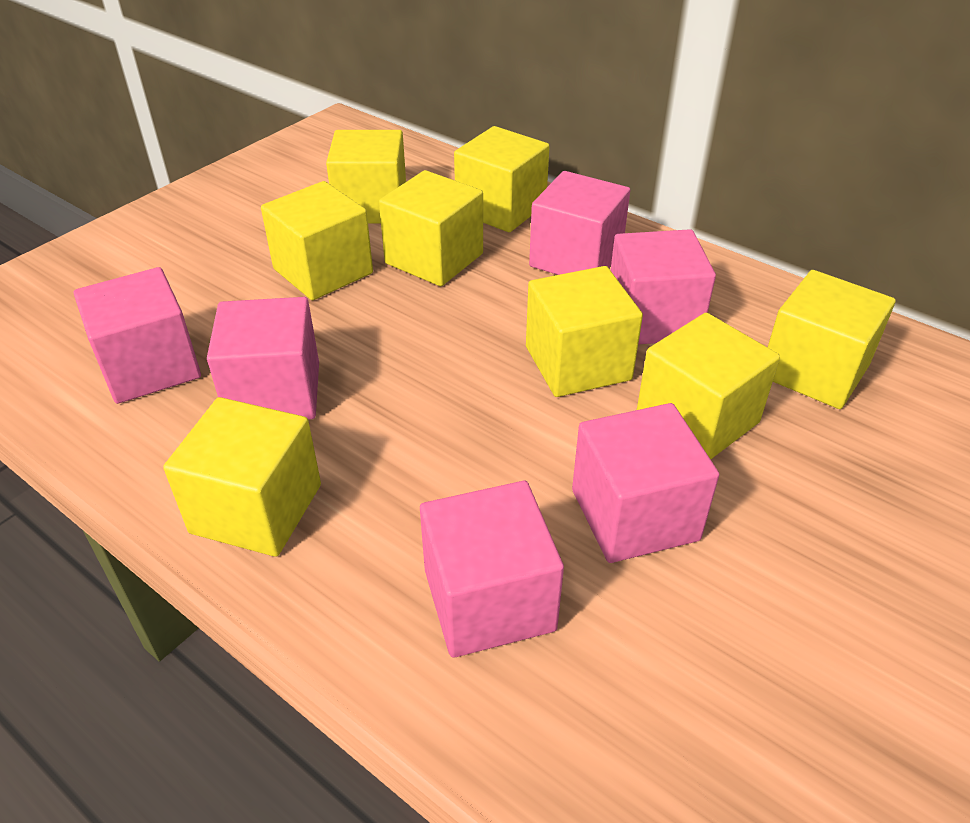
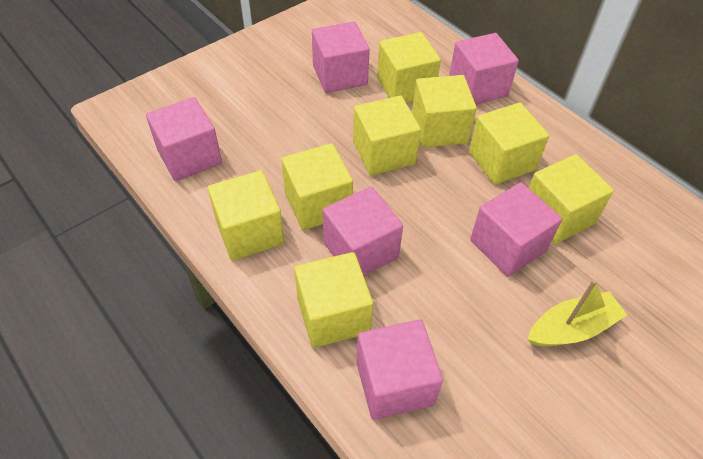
yellow boat: none = 0 -> [528,280,627,346] = 1

